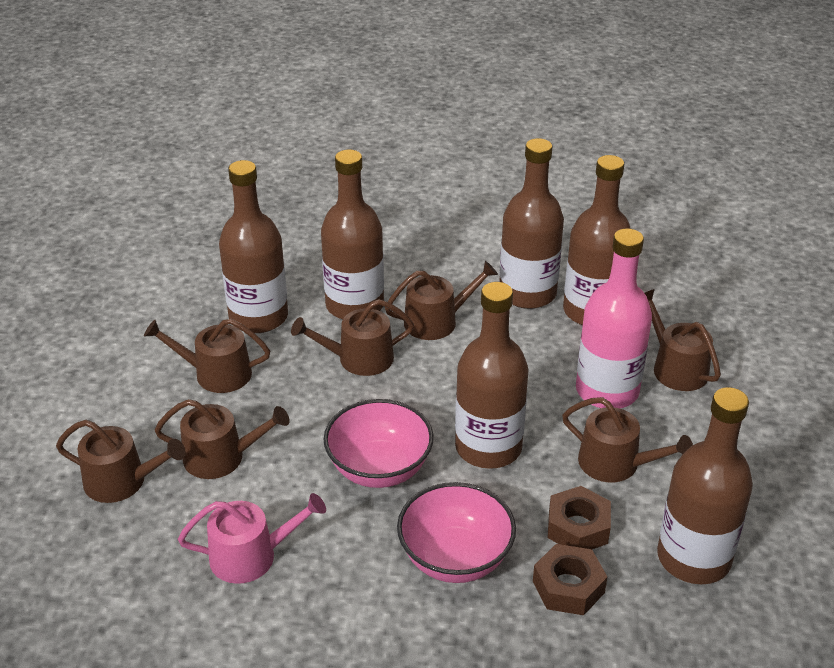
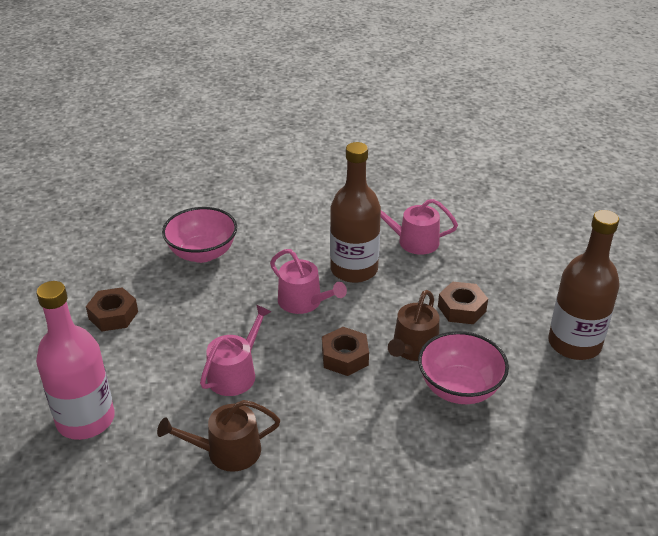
brown bottle: [219,160,288,333] [321,149,384,319] [455,282,529,469] [499,138,564,309] [563,155,631,325] [657,387,753,584] = 6 -> [330,142,381,283] [548,210,620,360] = 2
brown nut: [533,544,607,615] [548,486,611,549] = 2 -> [86,287,138,331] [322,327,369,376] [438,281,488,324] = 3
brown watering can: [56,420,186,503] [144,319,270,393] [154,399,290,479] [291,299,414,376] [385,261,498,340] [562,397,693,482] [645,289,721,391] = 7 -> [157,400,280,472] [388,290,439,361] = 2
pink watering can: [178,493,326,584] = 1 -> [200,305,272,396] [270,249,347,314] [381,199,458,255] = 3

